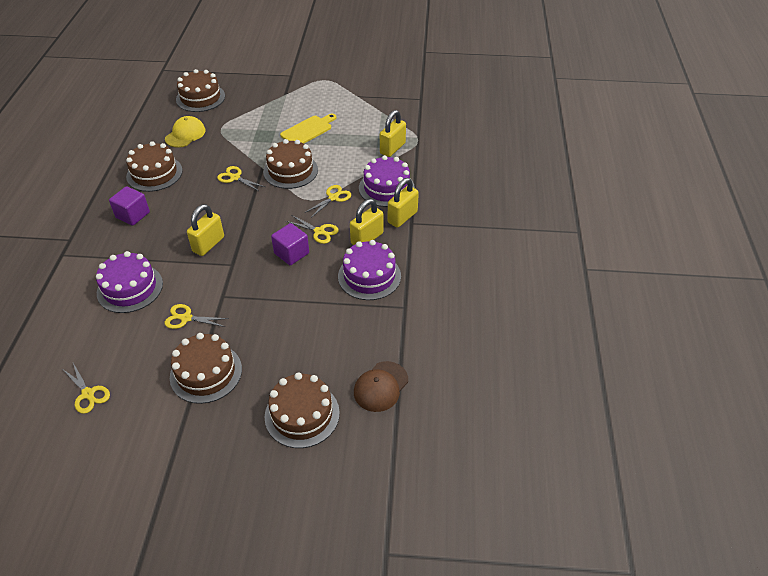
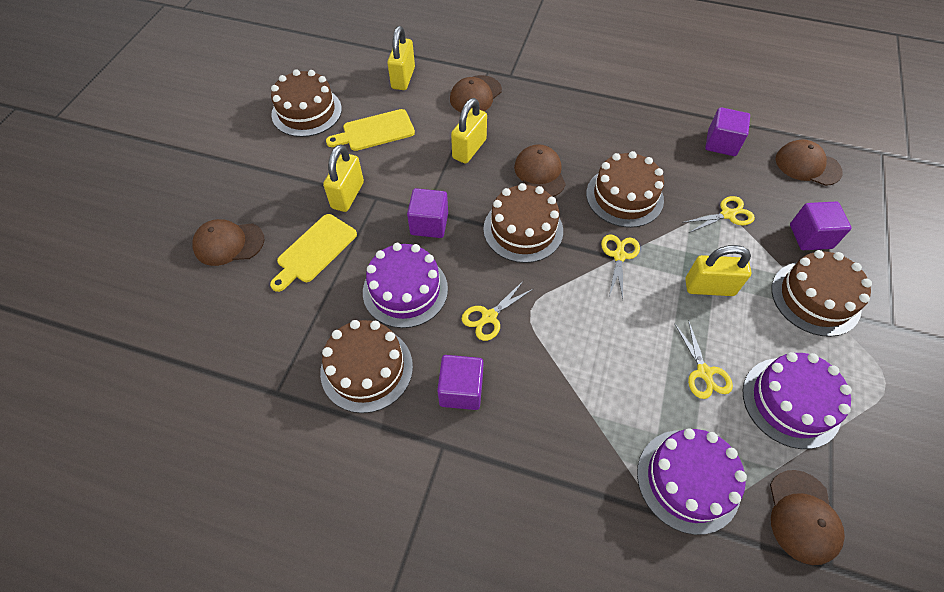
brown cap: [354,361,408,412] = 1 -> [192,219,264,266] [450,75,502,112] [514,144,566,197] [770,470,845,565] [776,140,843,186] = 5
purple cube: [109,186,150,226] [271,223,309,265] = 2 -> [407,188,448,238] [437,355,484,410] [705,107,750,156] [790,201,851,250] = 4
yellow cap: [165,116,206,148] = 1 -> none = 0
yellow cutting board: [280,114,336,143] = 1 -> [270,214,357,292] [326,109,415,151] = 2
yellow scissors: [63,363,110,414] [164,304,229,329] [217,166,265,191] [286,215,339,244] [304,185,351,218] = 5 -> [462,280,533,341] [601,234,640,299] [674,320,733,399] [682,196,755,233] = 4

